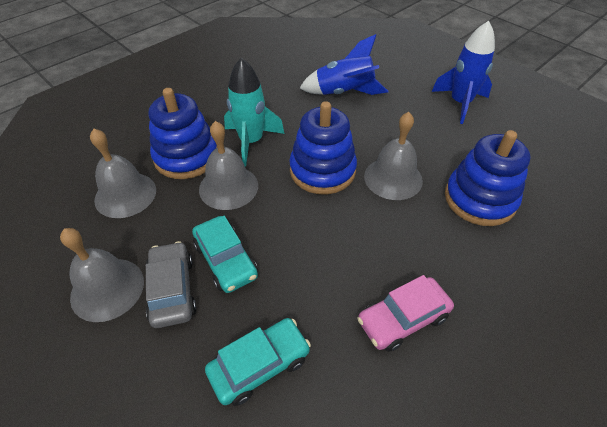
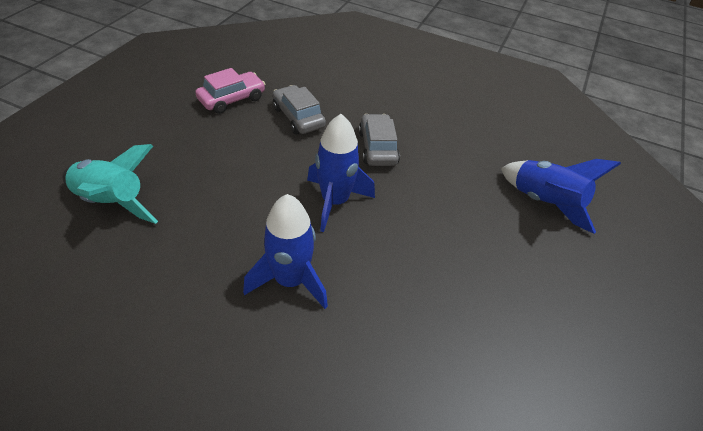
blue rocket: [300,34,388,95] [432,21,495,124] = 2 -> [243,194,328,309] [307,114,375,232] [501,159,621,234] = 3
blue stacking toy: [149,88,217,179] [289,101,357,194] [445,130,531,226] = 3 -> none = 0
grey bell: [60,228,144,322] [90,129,156,218] [199,121,258,210] [364,112,423,200] = 4 -> none = 0
grey car: [146,241,196,328] = 1 -> [272,85,326,134] [359,114,400,166] = 2
turquoise car: [192,216,258,293] [205,318,311,406] = 2 -> none = 0

